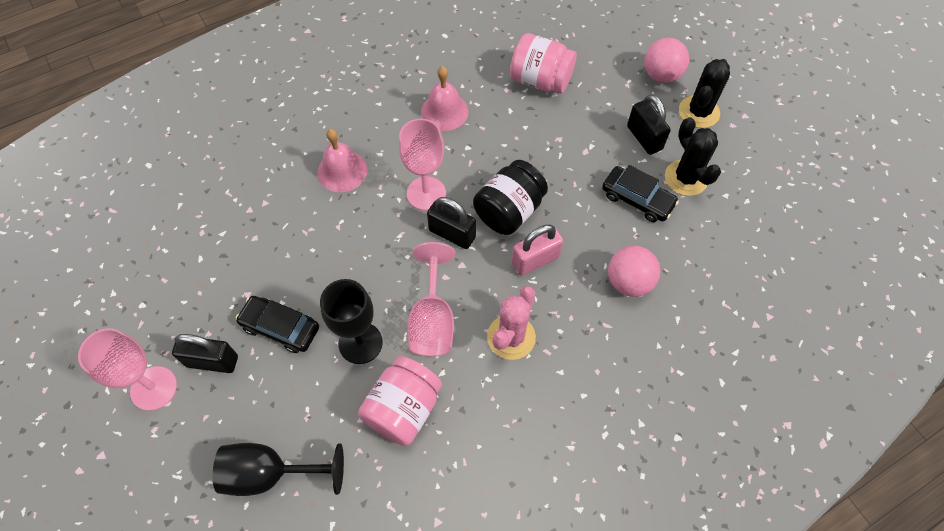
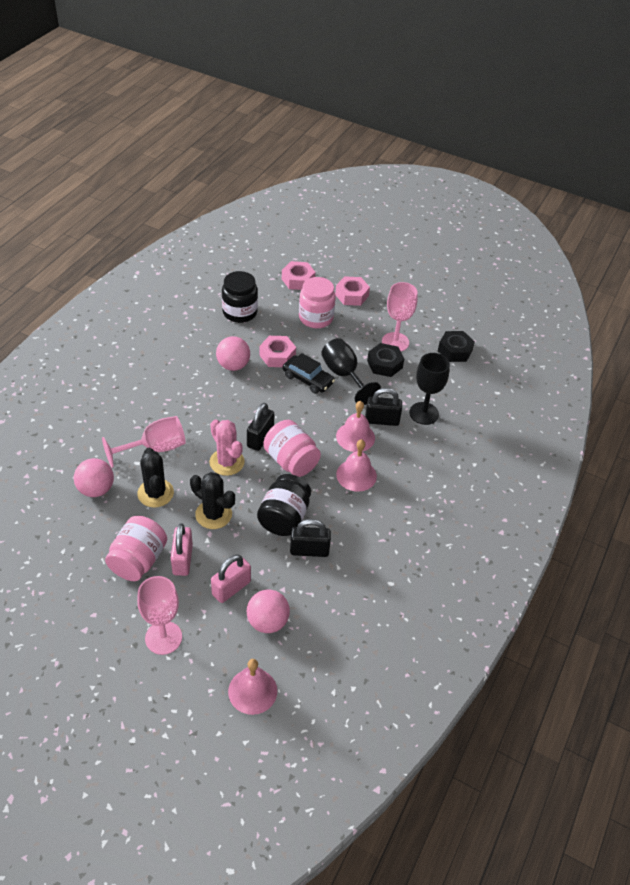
black car: [236,296,319,353] [602,165,679,222] = 2 -> [283,353,335,394] = 1
black jar: [473,160,548,235] = 1 -> [222,271,258,323] [257,474,311,536] = 2
black nut: none = 0 -> [367,343,404,377] [438,331,475,362] = 2
pink ball: [608,246,660,297] [644,38,689,83] = 2 -> [74,458,114,497] [216,336,250,371] [247,589,290,633] = 3
pink bell: [317,129,368,192] [421,66,469,131] = 2 -> [228,659,277,715] [336,401,375,452] [336,439,377,492] = 3
pink jar: [358,356,442,446] [510,33,577,93] = 2 -> [105,516,167,581] [263,420,321,477] [299,277,336,328] = 3
pink nut: none = 0 -> [260,336,296,367] [282,261,315,290] [335,276,370,306] = 3
pink padlock: [512,225,563,276] = 1 -> [171,523,193,576] [211,554,251,603] = 2

